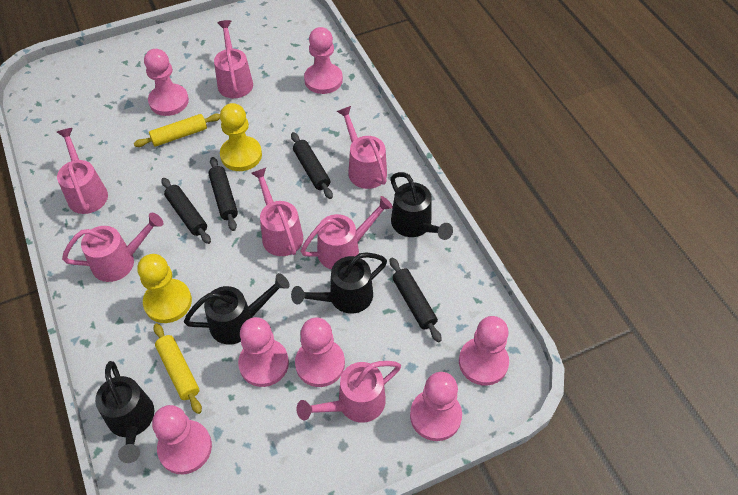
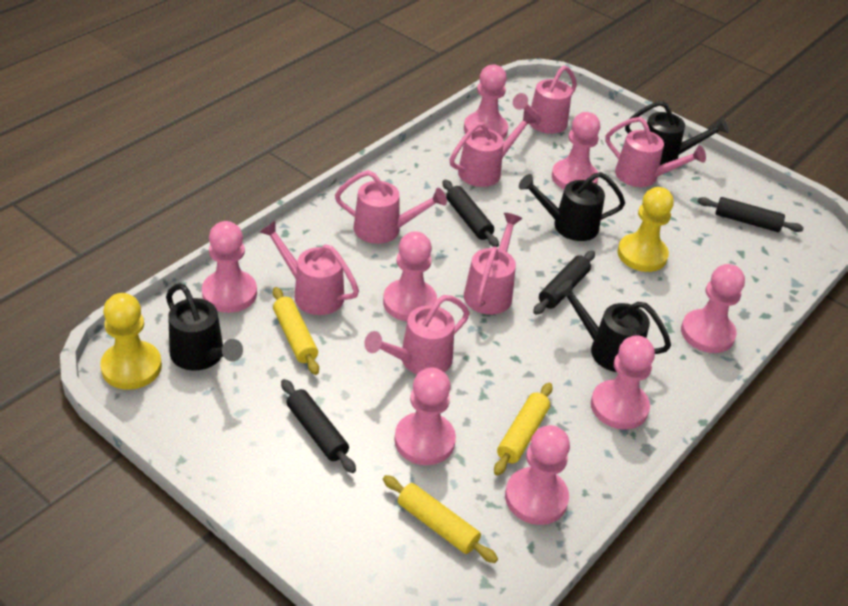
pink pawn: [144,49,189,116] [152,405,212,474] [238,317,289,387] [295,318,345,387] [304,27,343,94] [410,372,462,441] [459,316,509,386] = 7 -> [202,221,257,313] [383,231,437,321] [394,368,456,465] [464,65,508,139] [505,425,570,525] [552,112,600,189] [591,335,655,430] [681,264,745,353] = 8
yellow rolling pin: [134,114,220,147] [153,323,202,414] = 2 -> [273,287,319,375] [383,475,498,563] [494,383,553,476] = 3

